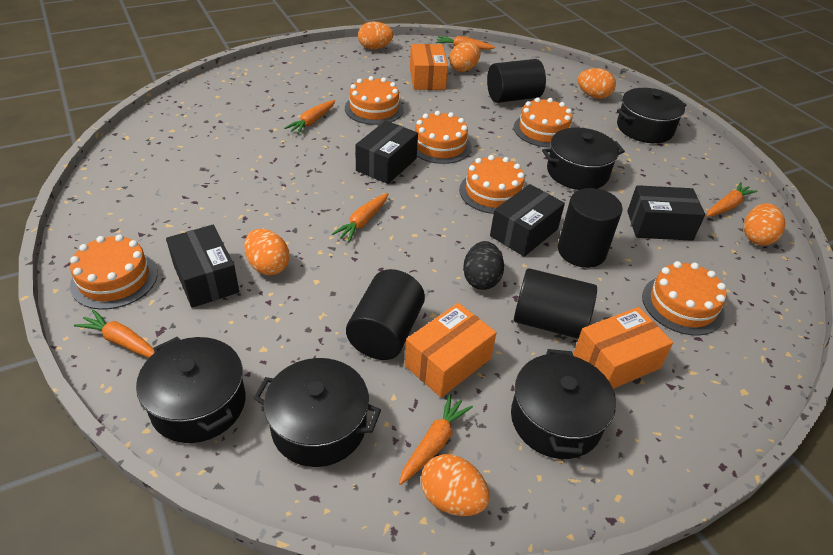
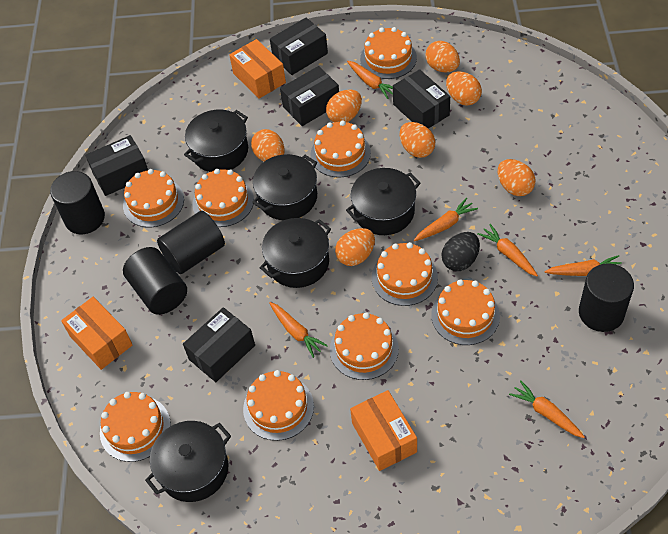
black box: [166,225,239,308] [355,121,418,184] [490,184,565,257] [627,185,705,241] = 4 -> [85,135,148,196] [183,307,255,382] [270,18,328,75] [280,66,339,126] [393,69,450,129] = 5
orange cake: [70,235,158,310] [345,76,404,125] [415,111,472,164] [459,155,525,214] [514,98,572,147] [642,261,726,336] = 6 -> [100,392,171,462] [123,169,184,227] [192,169,254,227] [243,370,314,441] [310,120,371,178] [330,312,399,380] [360,27,417,79] [372,242,438,306] [431,279,500,345] = 9
orange egg: [244,229,290,275] [358,21,393,50] [421,454,490,516] [449,41,481,72] [578,68,616,99] [744,203,785,245] = 6 -> [251,129,285,162] [326,90,362,122] [335,228,375,266] [400,122,435,158] [425,41,460,73] [446,71,482,106] [498,159,535,196] = 7

